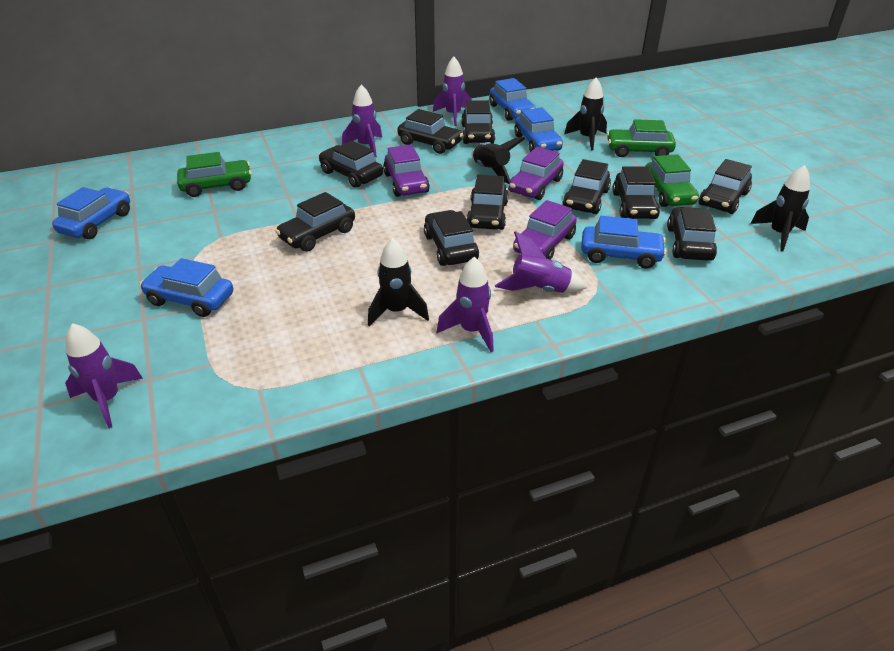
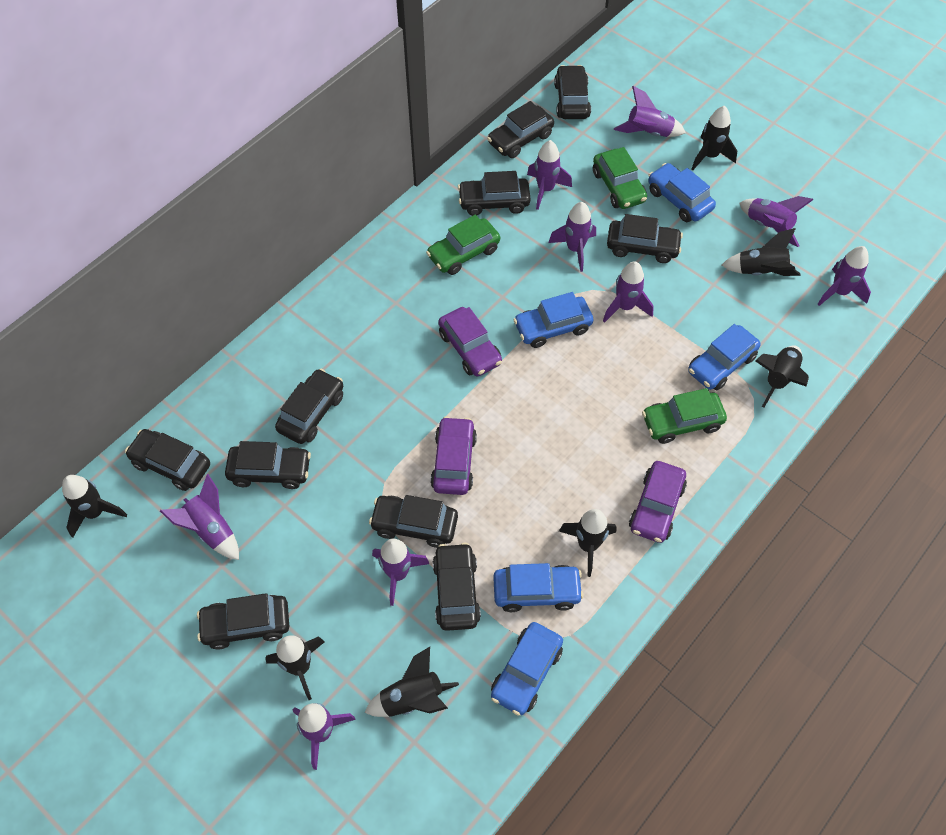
black rocket: [368,238,429,327] [471,137,525,184] [564,78,607,151] [751,165,810,252] = 4 -> [62,475,127,538] [265,635,325,700] [364,647,459,717] [559,509,616,577] [692,106,737,170] [722,228,801,276] [756,345,809,407] = 7
purple rocket: [65,323,143,428] [342,84,382,157] [433,57,472,126] [437,257,494,352] [495,231,586,293] = 5 -> [160,474,239,560] [293,703,356,770] [372,539,429,606] [527,140,572,210] [548,202,596,272] [603,261,654,323] [614,86,686,137] [739,196,813,247] [817,246,871,306] = 9

